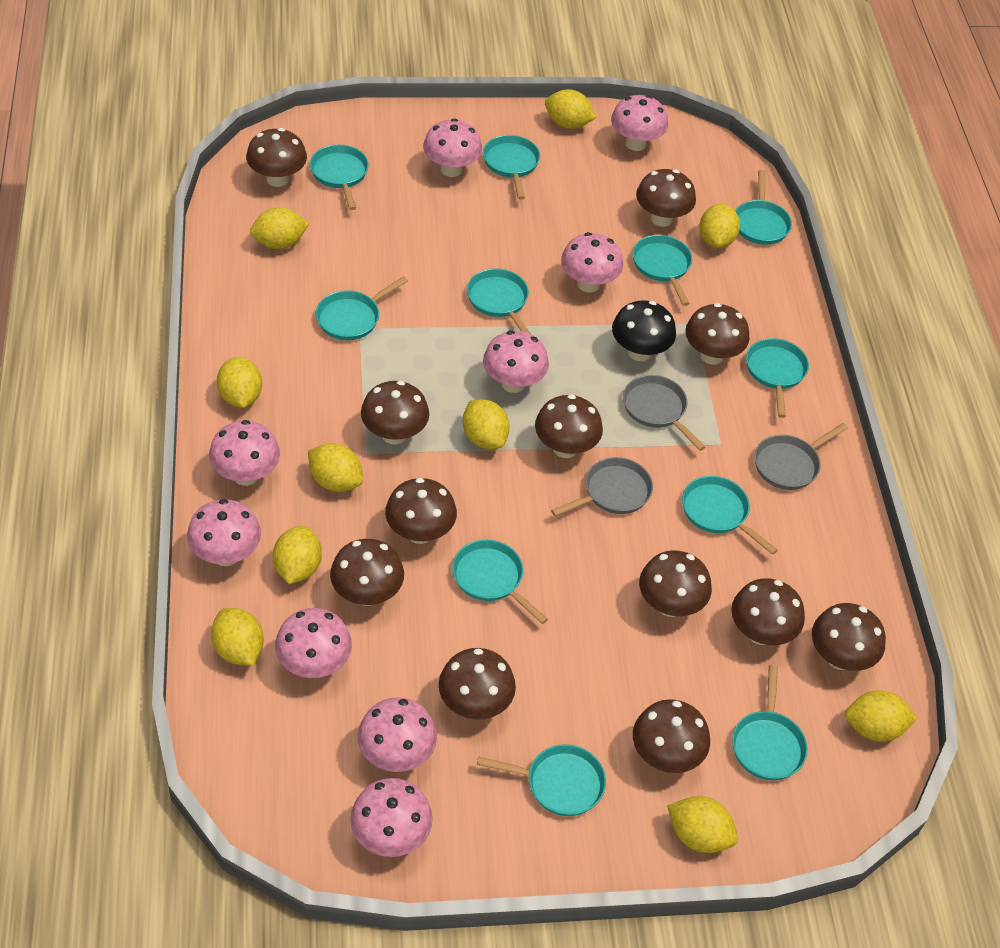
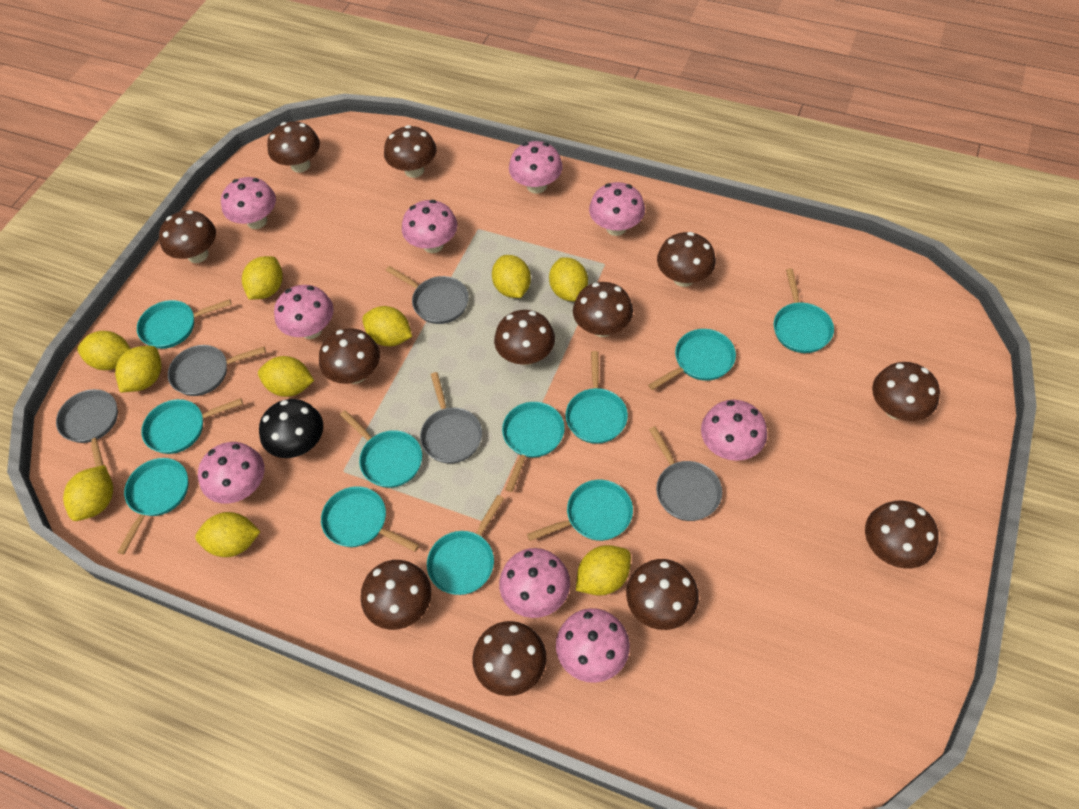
grey pan: [551,457,653,516] [623,375,705,451] [754,423,848,490] = 3 -> [56,389,118,467] [168,345,266,396] [386,266,469,324] [420,372,482,464] [649,426,722,521] = 5

